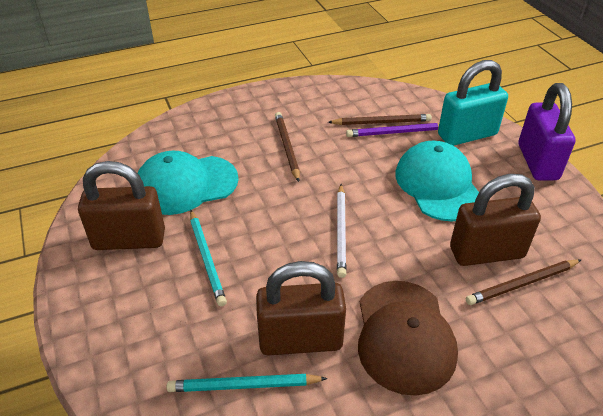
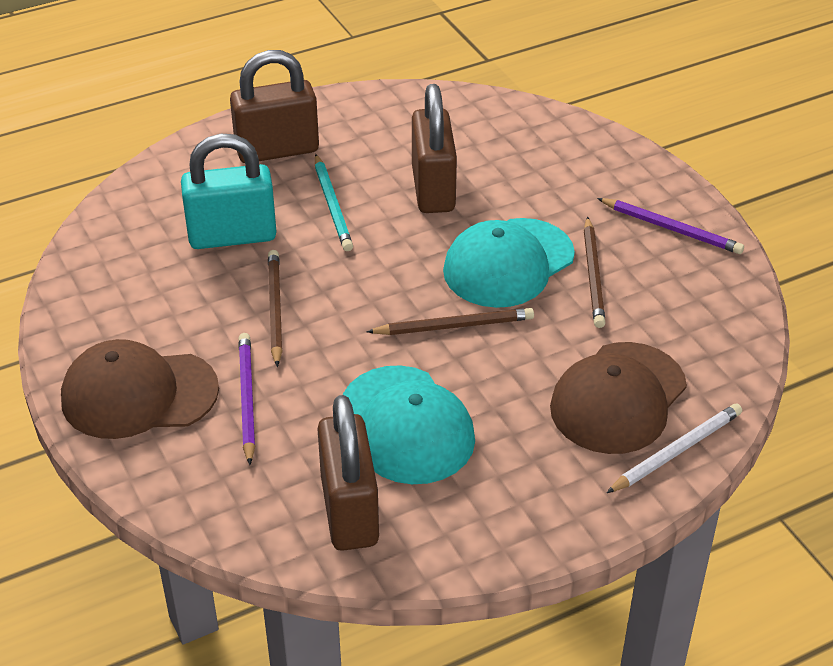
brown cap: [358,281,458,396] = 1 -> [61,339,219,439] [550,342,687,454] = 2
purple padlock: [519,83,576,181] = 1 -> none = 0
purple pencil: [346,123,439,137] = 1 -> [238,333,255,465] [597,198,744,254] = 2
turquoise pencil: [167,374,327,392] [190,210,227,306] = 2 -> [315,154,353,251] = 1

